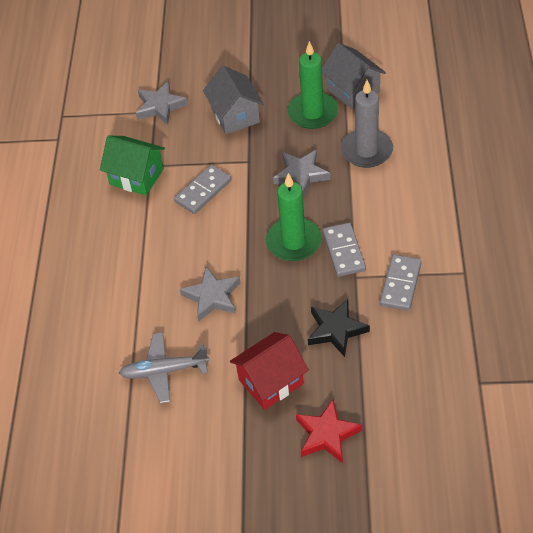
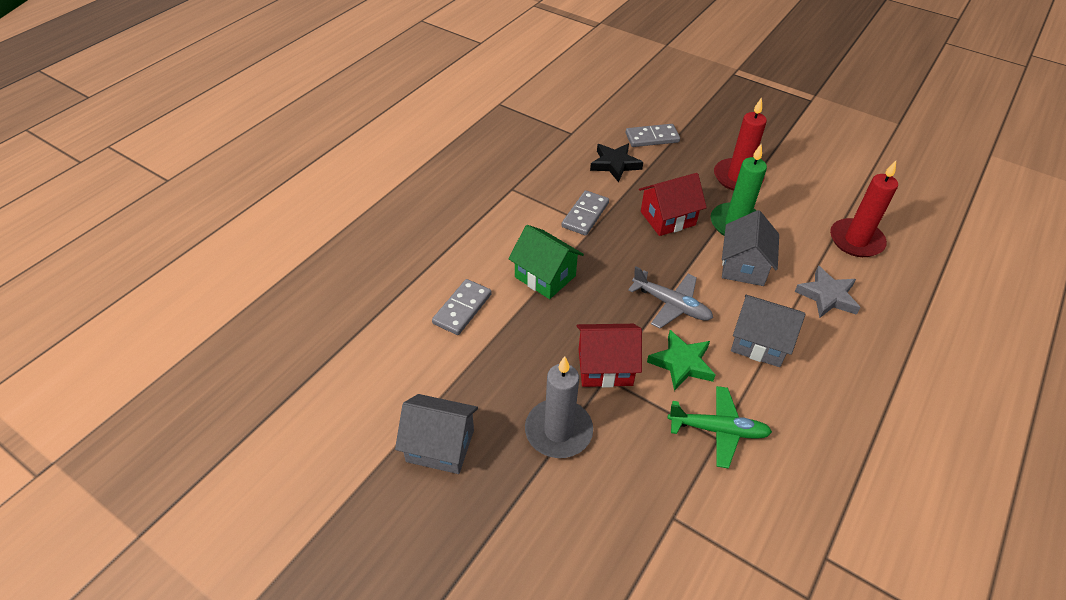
green candle: [266,173,322,261] [287,41,338,129] = 2 -> [711,144,767,236] = 1
green plane: none = 0 -> [668,386,772,468] = 1
green star: none = 0 -> [647,330,715,391] = 1
grey house: [203,66,264,134] [322,43,386,110] = 2 -> [395,394,478,474] [722,210,779,286] [731,295,806,367] = 3
grey star: [136,81,188,125] [180,267,240,322] [273,150,330,197] = 3 -> [794,266,861,318] = 1
red candle: none = 0 -> [714,97,767,190] [830,161,898,257] = 2
red house: [230,332,309,410] = 1 -> [577,324,642,388] [639,173,707,236] = 2
red star: [296,399,362,464] = 1 -> none = 0

